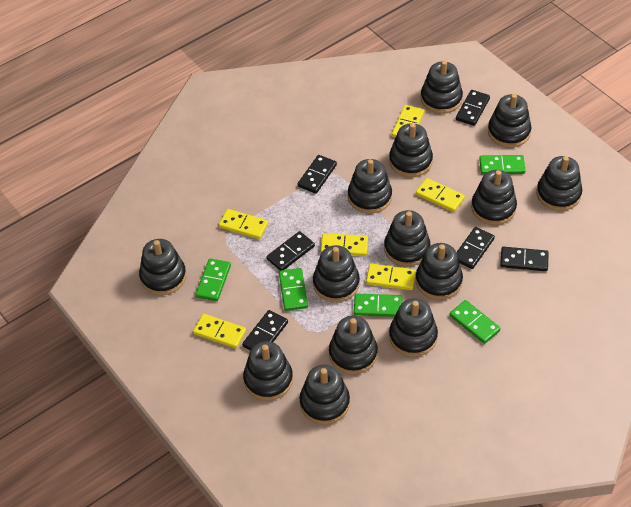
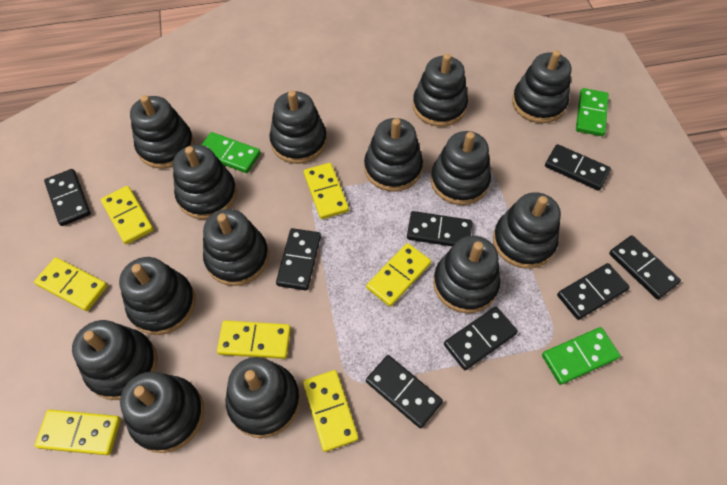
black domino: [242,310,288,351] [267,231,315,271] [298,155,337,194] [456,90,490,126] [456,227,495,269] [500,247,549,271] = 6 -> [44,169,91,226] [276,228,321,290] [366,355,443,428] [407,211,472,247] [444,307,518,370] [545,144,611,191] [557,263,630,320] [609,235,681,299] = 8
green domino: [195,258,231,301] [279,268,308,311] [354,294,402,317] [449,300,501,344] [479,155,525,175] = 5 -> [201,132,261,173] [542,327,620,385] [576,88,609,136] = 3
yellow domino: [193,314,246,349] [219,209,268,239] [321,233,368,256] [366,264,416,290] [392,105,425,138] [416,178,465,212] = 6 -> [34,257,108,311] [35,410,121,455] [101,186,154,244] [217,321,291,359] [303,370,359,452] [304,163,349,219] [366,243,431,307] = 7

